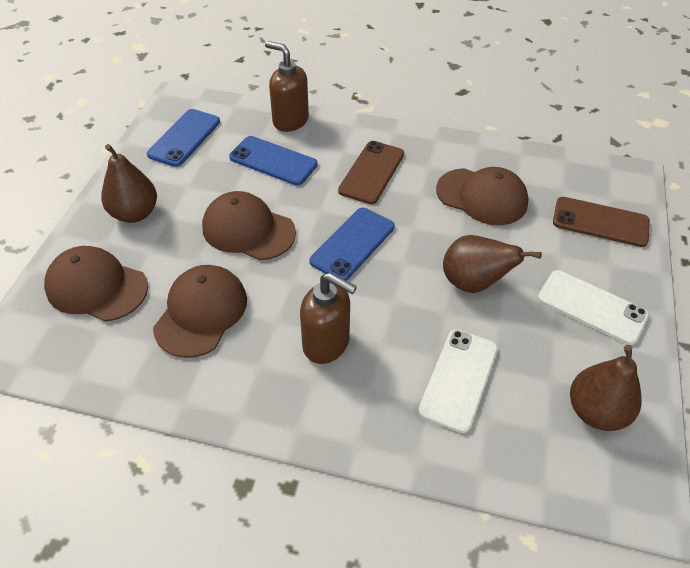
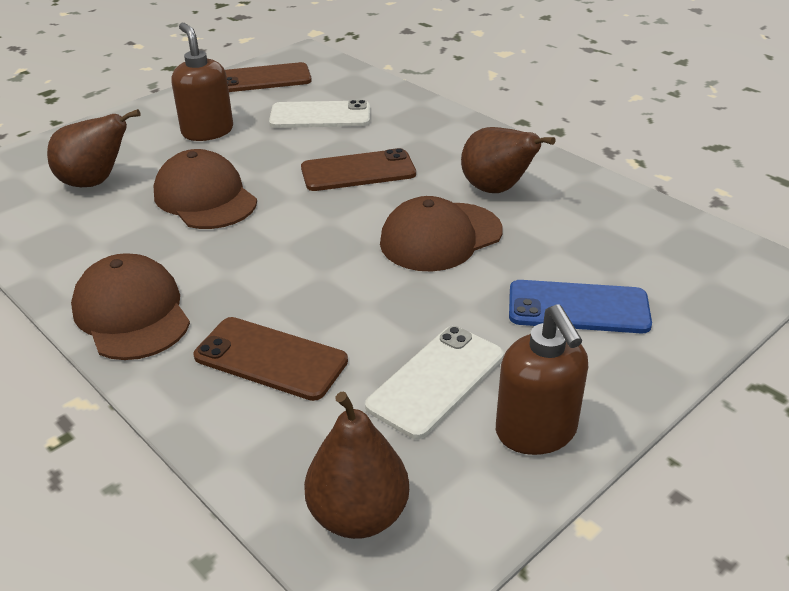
blue phone: [147,109,220,167] [229,136,318,185] [309,208,395,281] = 3 -> [509,280,652,333] = 1
brown cap: [44,246,148,322] [153,265,247,358] [202,191,296,260] [436,167,529,225] = 4 -> [71,253,190,360] [153,149,257,229] [380,196,503,271] = 3
brown phone: [338,141,404,204] [553,197,650,247] = 2 -> [194,317,348,401] [225,62,312,92] [301,148,416,191] = 3

